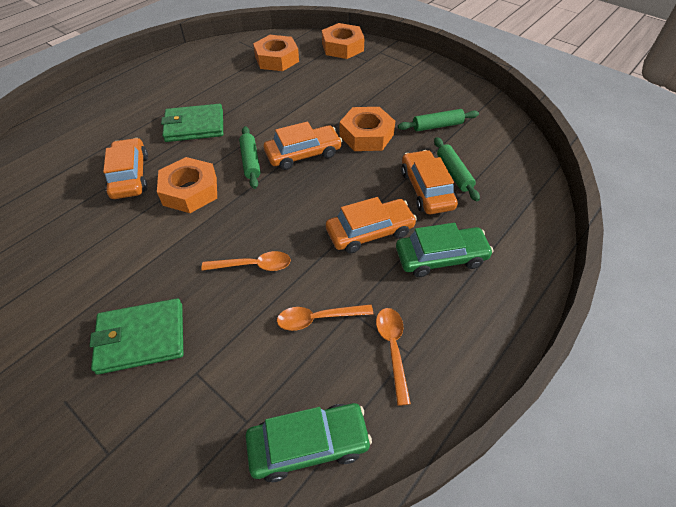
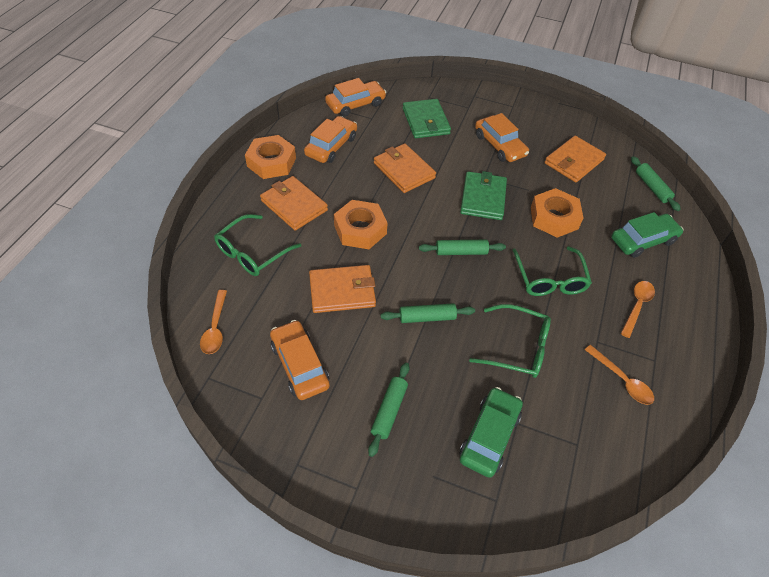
green glasses: none = 0 -> [214,214,301,276] [469,304,551,378] [512,246,592,296] = 3
green rolling pin: [239,126,261,189] [398,109,479,131] [434,137,480,201] = 3 -> [368,363,409,457] [380,303,475,323] [419,240,506,255] [631,156,681,211] = 4
orange nut: [157,157,217,213] [253,35,299,71] [322,23,365,59] [340,107,395,151] = 4 -> [245,135,296,179] [334,200,388,249] [531,188,583,238] = 3
orange wallet: none = 0 -> [260,176,328,231] [309,265,376,313] [374,144,436,193] [545,136,606,183] = 4

